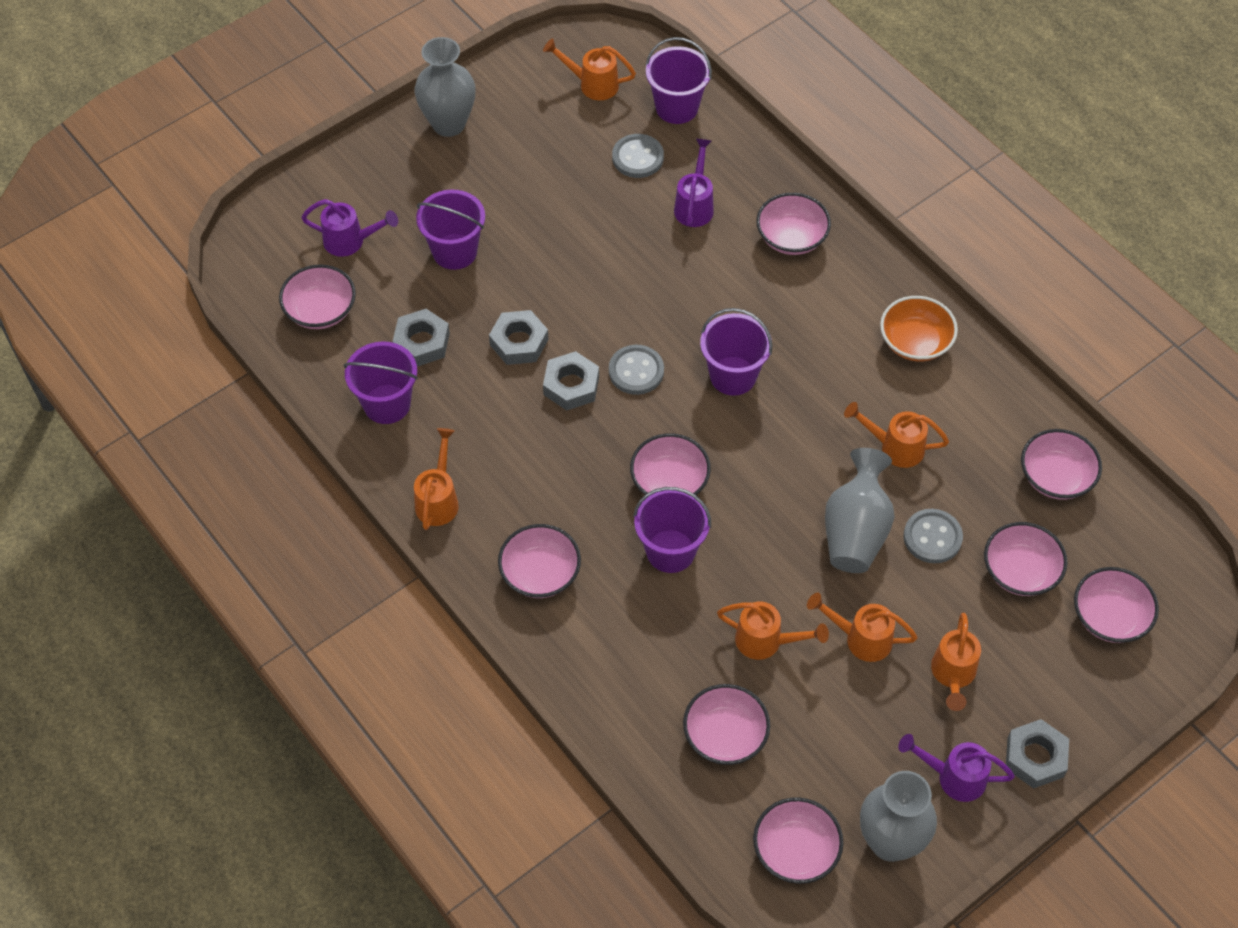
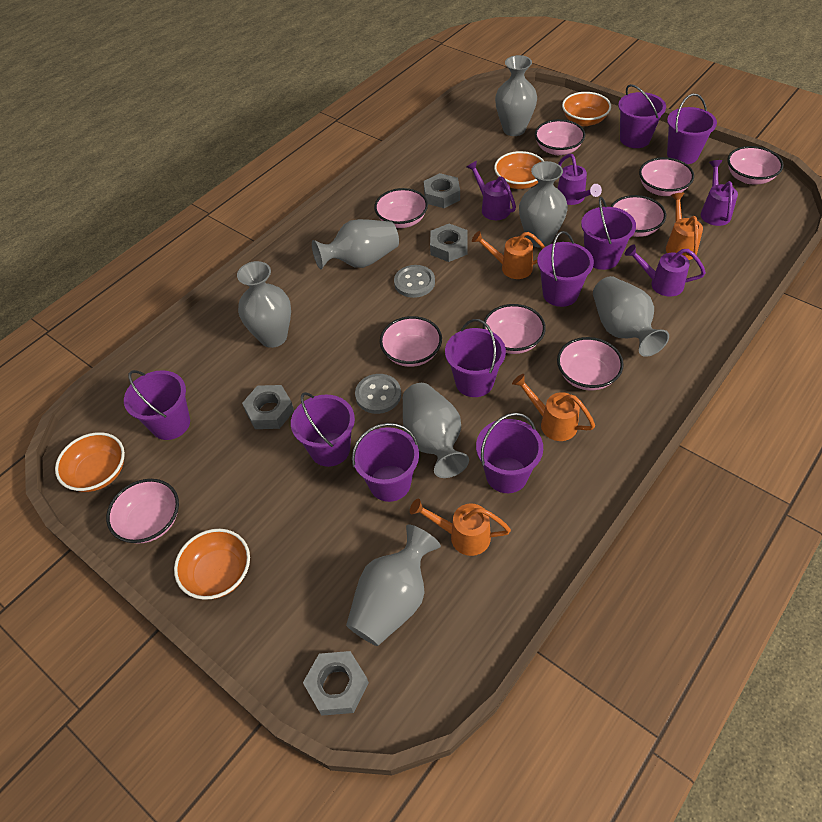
grey button: [609,345,664,395] [612,134,664,178] [903,509,963,563] = 3 -> [355,374,401,414] [394,265,435,298] = 2
grey vase: [414,37,476,137] [825,448,895,573] [860,771,937,862] = 3 -> [237,261,291,348] [312,219,399,269] [346,525,441,646] [403,383,469,478] [495,55,537,136] [519,161,568,248] [593,276,669,357] = 7
orange bowl: [880,296,958,362] = 1 -> [55,432,125,492] [174,529,250,600] [494,151,544,189] [562,92,611,126] = 4
orange watering can: [414,428,459,530] [543,38,636,100] [717,602,829,660] [807,593,918,662] [844,402,949,468] [931,613,981,711] = 6 -> [410,499,511,556] [472,231,545,279] [512,374,595,441] [666,193,703,260] = 4
purple bucket: [344,341,418,424] [416,190,485,270] [633,487,711,573] [646,37,712,124] [700,308,773,396] = 5 -> [124,370,190,440] [291,392,355,467] [352,423,419,502] [445,319,506,397] [476,413,543,493] [537,231,594,307] [581,197,636,270] [618,84,666,148] [667,94,717,164] = 9
purple watering can: [301,199,398,257] [674,138,714,227] [898,734,1015,802] = 3 -> [467,161,516,220] [557,154,602,205] [625,244,706,297] [701,160,738,226] = 4

